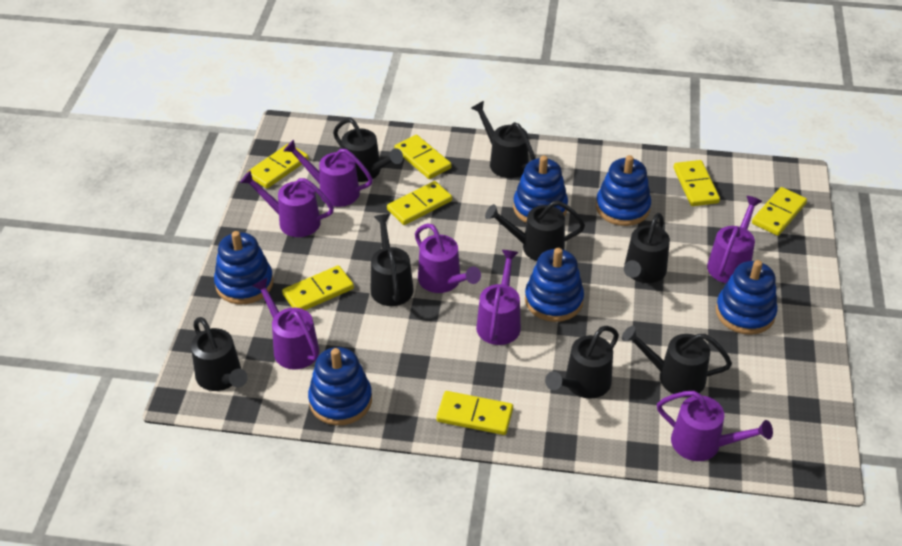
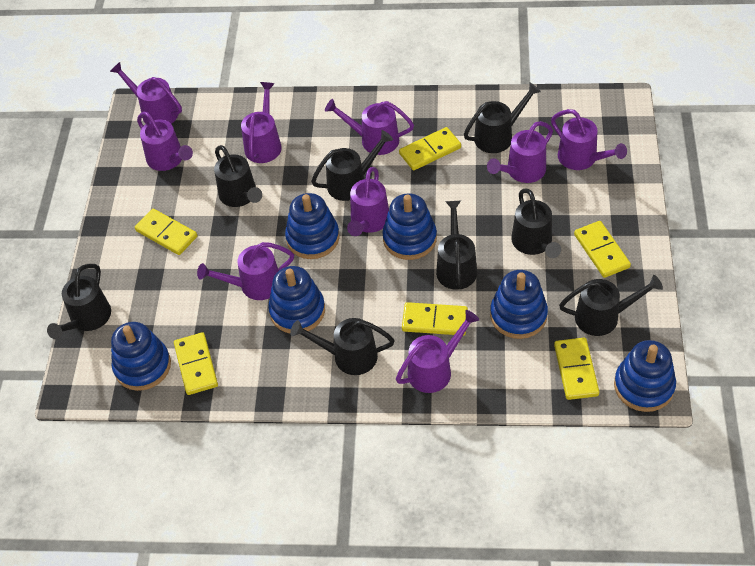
purple watering can: [240,171,334,237] [252,278,319,370] [283,140,373,207] [415,223,481,293] [476,250,521,345] [657,391,773,461] [707,196,762,283] = 7 -> [110,62,182,124] [137,112,193,171] [197,242,294,300] [241,82,282,163] [325,99,414,155] [347,167,389,236] [396,310,479,393] [487,121,553,183] [551,109,627,170] = 9
yellow domino: [247,144,309,188] [282,265,354,310] [387,181,452,225] [394,135,451,179] [436,391,513,435] [674,160,720,206] [752,187,807,236] = 7 -> [135,209,197,255] [174,332,218,395] [399,127,461,170] [402,302,468,336] [554,338,599,400] [574,221,631,278] = 6

